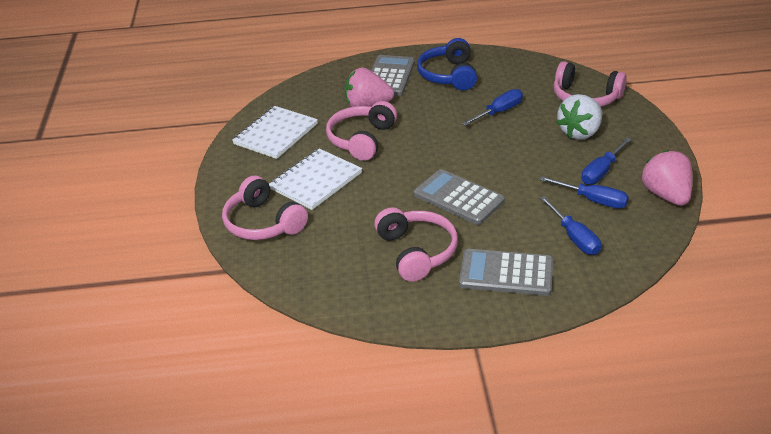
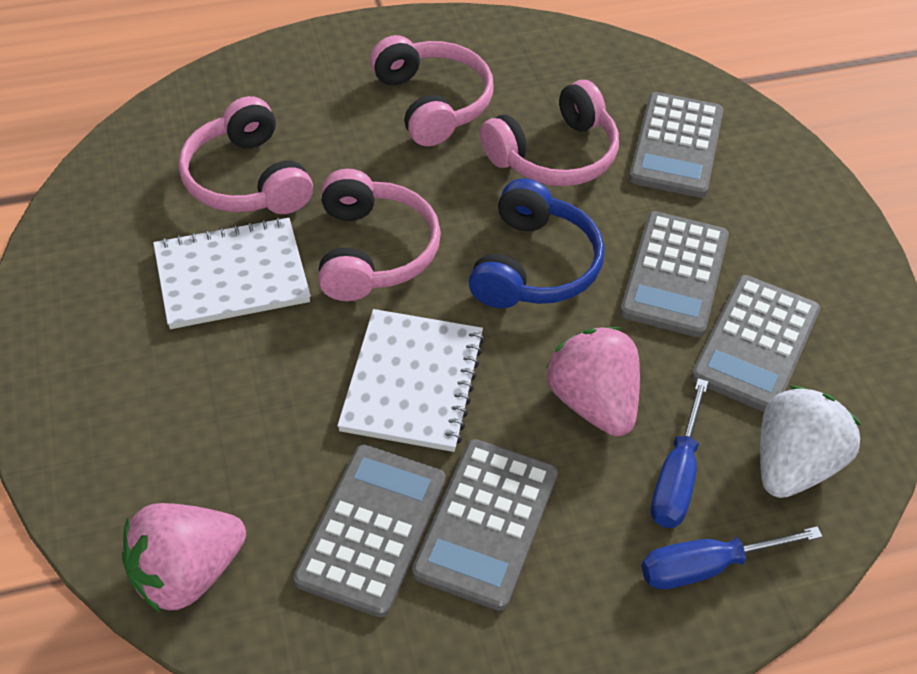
blue screwdriver: [462,89,523,126] [539,176,629,209] [540,196,601,255] [581,138,632,185] = 4 -> [642,526,822,589] [651,378,708,528] = 2
grey calculator: [371,55,415,96] [414,169,505,225] [459,249,553,296] = 3 -> [293,445,446,618] [412,439,558,611] [620,211,729,337] [629,92,723,198] [691,275,821,412] = 5

